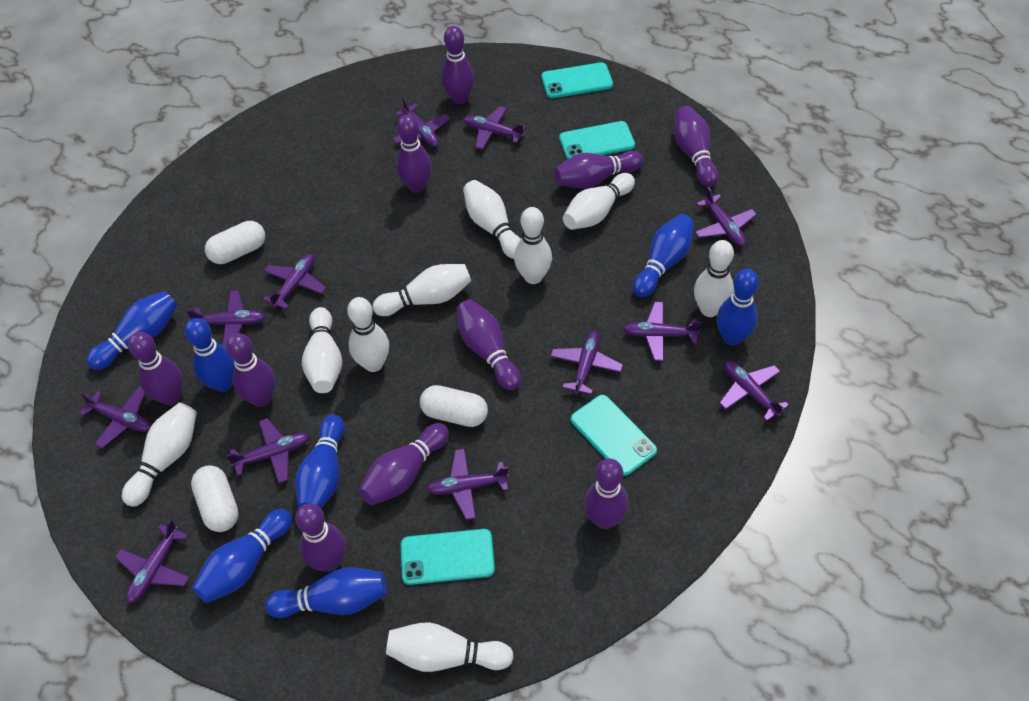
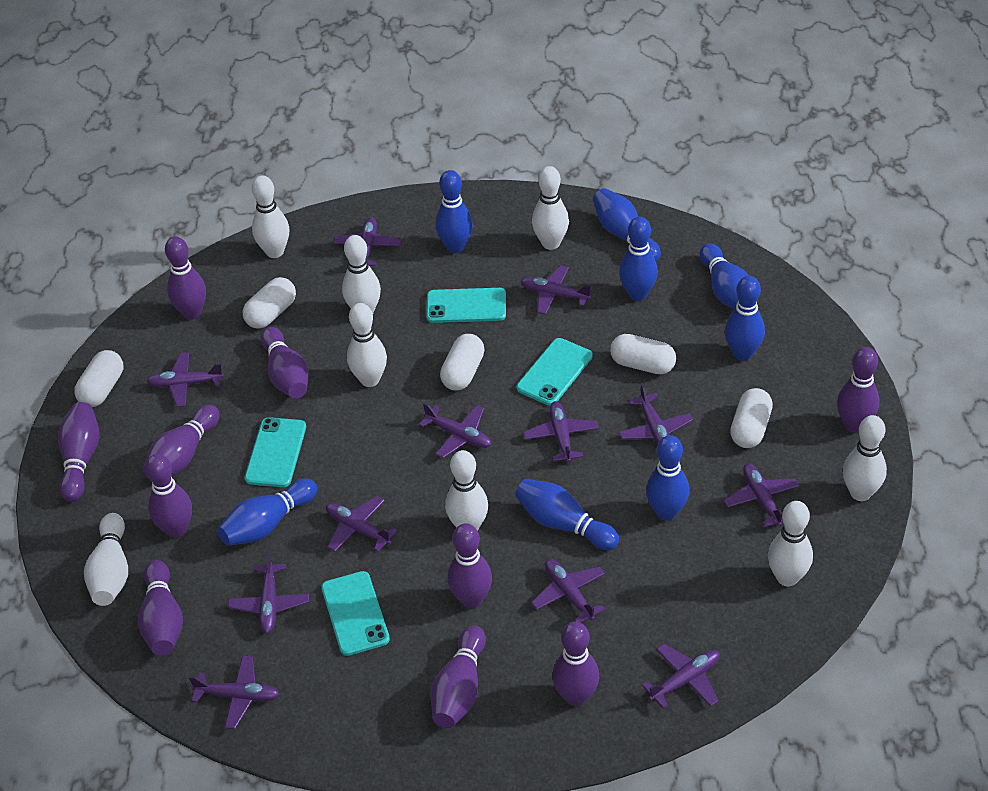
blue bowling pin: [87,291,178,370] [185,318,235,392] [192,509,292,603] [265,567,387,618] [295,415,345,509] [633,214,694,298] [717,269,759,346] = 7 -> [217,479,317,546] [435,170,473,253] [515,479,619,550] [593,188,661,262] [619,217,658,301] [646,435,689,521] [700,243,749,309] [725,276,765,361] = 8
white bowling pin: [122,402,197,507] [302,307,342,393] [347,297,389,372] [373,264,471,316] [386,622,514,672] [463,180,520,259] [514,207,552,284] [563,173,635,230] [694,240,734,317] = 9 -> [84,513,128,606] [252,175,289,258] [342,235,381,313] [347,303,387,387] [445,450,488,531] [532,166,569,250] [768,501,813,586] [843,415,887,501] = 8
white capsule: [191,465,239,532] [205,221,265,264] [420,385,488,427] = 3 -> [74,350,123,407] [243,277,296,329] [440,334,485,390] [610,334,676,374] [730,388,773,448] = 5

